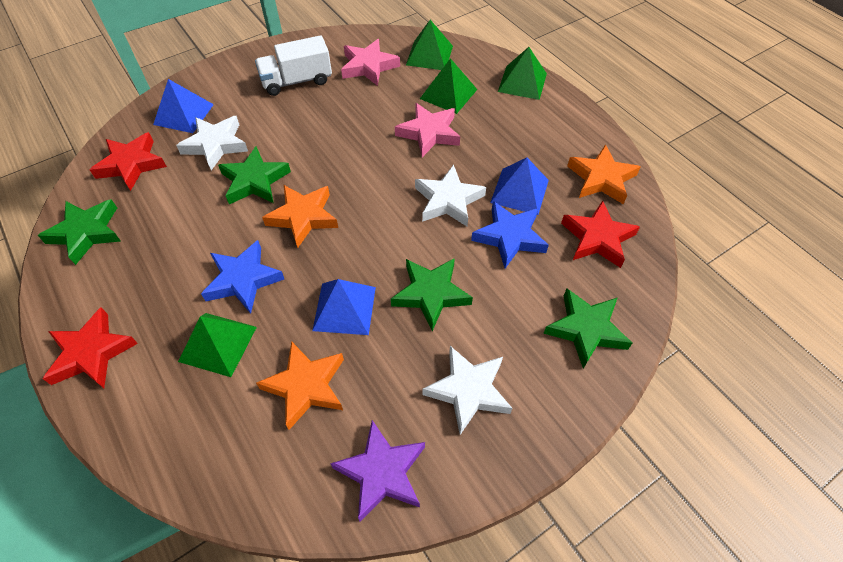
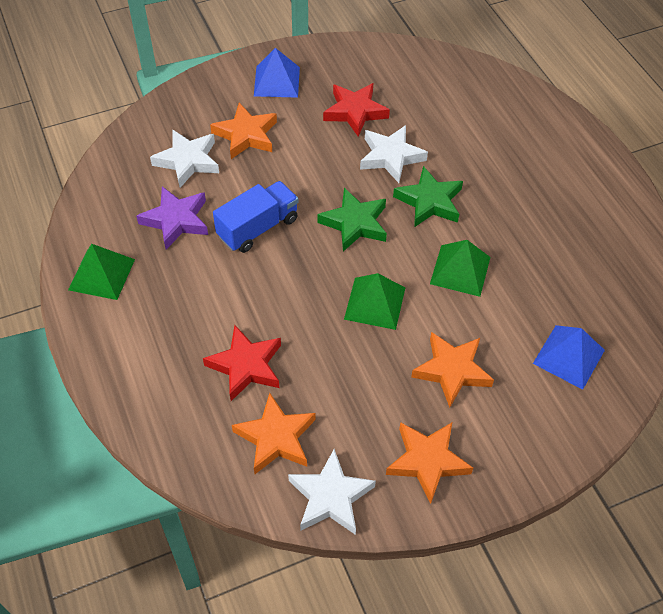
blue pyramid: [153,79,214,133] [312,279,376,335] [490,158,549,215] = 3 -> [254,48,300,98] [533,325,605,390] = 2
blue star: [201,240,284,313] [471,201,549,268] = 2 -> none = 0
blue truck: none = 0 -> [213,181,298,253] = 1
green pyramid: [178,313,257,377] [406,20,453,70] [420,58,477,114] [498,47,547,100] = 4 -> [68,244,135,300] [344,273,405,330] [430,240,490,297] = 3
green star: [38,199,121,265] [218,146,291,204] [391,258,473,331] [543,288,632,369] = 4 -> [317,188,387,252] [393,166,463,227] = 2
orange star: [256,341,344,430] [262,185,338,248] [567,144,641,204] = 3 -> [210,103,277,159] [232,393,315,474] [386,422,473,504] [411,332,494,408] = 4
pink star: [341,39,400,86] [395,103,460,157] = 2 -> none = 0
red star: [43,307,138,388] [90,132,167,191] [561,201,640,268] = 3 -> [203,325,281,401] [323,83,390,137] = 2
white truck: [255,35,332,96] = 1 -> none = 0

